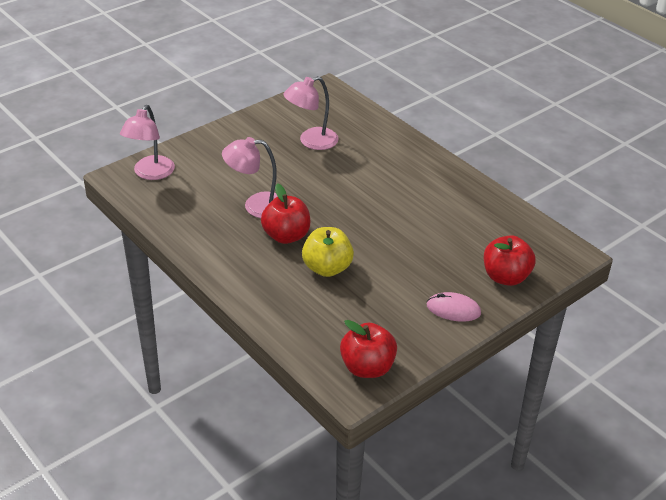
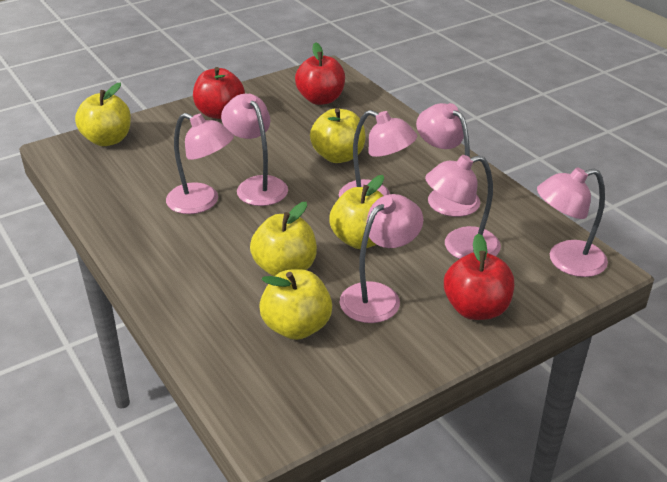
pink lamp: [120,105,175,180] [222,137,278,218] [283,76,339,150] = 3 -> [166,113,234,214] [221,94,288,206] [339,110,417,198] [339,194,423,323] [416,103,480,217] [425,155,501,259] [537,167,608,277] = 7
pink mouse: [427,292,481,322] = 1 -> none = 0
yellow apple: [302,227,354,277] = 1 -> [75,82,131,146] [250,202,317,276] [259,269,332,340] [310,108,366,163] [329,175,384,249] = 5

